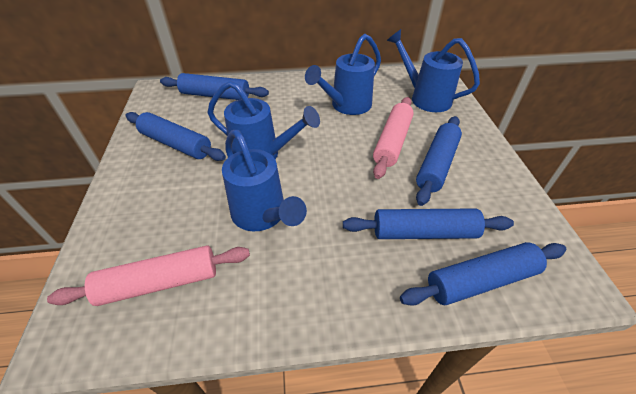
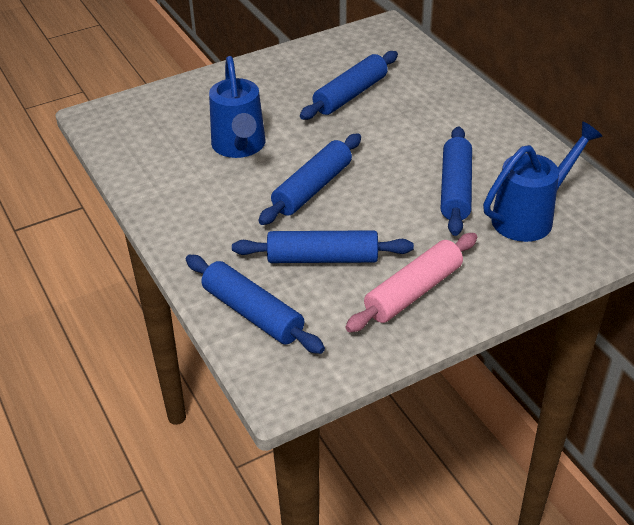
blue watering can: [208,81,320,160] [222,130,307,231] [305,34,381,115] [387,29,480,112] = 4 -> [209,56,266,158] [483,121,603,242] = 2
pink rolling pin: [47,245,250,306] [373,97,414,179] = 2 -> [345,233,477,332] = 1

